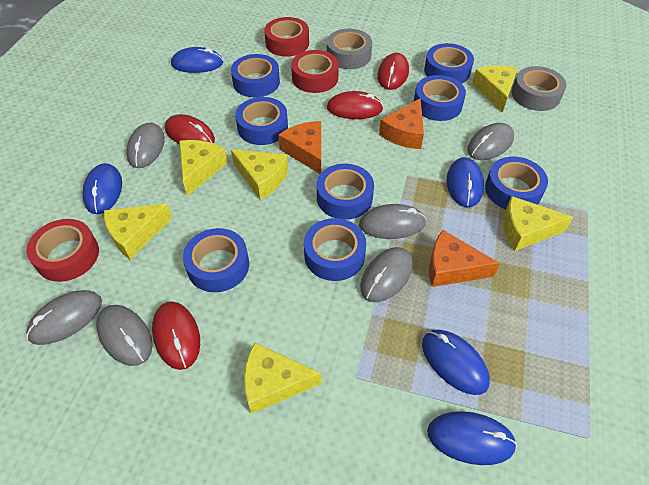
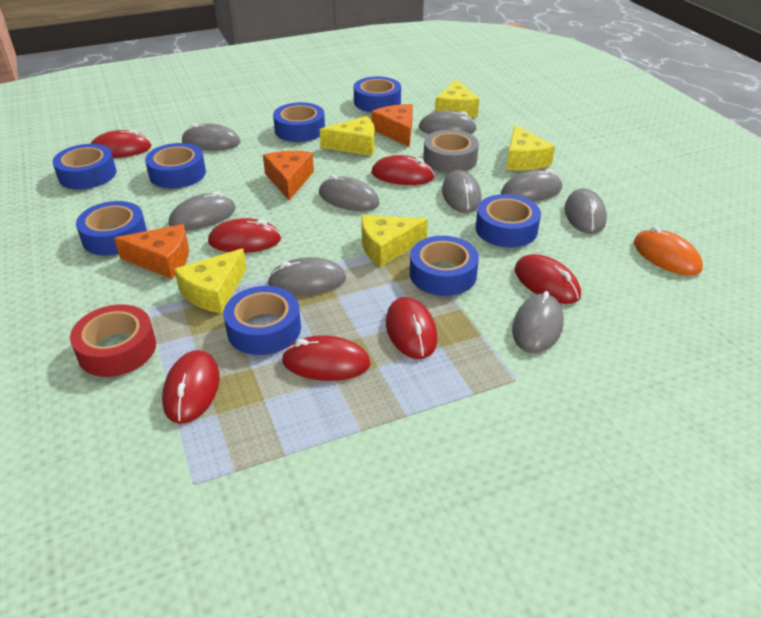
blue mouse: [82,163,122,214] [171,47,223,73] [422,330,490,395] [427,411,517,465] [447,157,484,207] = 5 -> none = 0
grey mouse: [26,290,102,345] [96,305,153,366] [126,123,165,168] [359,204,426,239] [360,247,413,302] [467,123,514,160] = 6 -> [169,191,236,231] [182,123,240,151] [267,257,346,295] [319,175,380,211] [419,110,477,134] [442,170,482,213] [501,169,562,202] [512,291,564,353] [565,188,607,234] = 9
grey tape: [327,29,372,69] [512,66,567,111] = 2 -> [423,130,479,173] = 1
orange mouse: none = 0 -> [634,226,703,276] = 1
red mouse: [152,301,200,370] [165,114,215,144] [327,91,383,119] [377,53,409,90] = 4 -> [91,129,152,158] [162,350,220,424] [208,218,281,253] [282,335,370,381] [372,155,435,185] [386,297,438,359] [515,254,581,304] = 7
red tape: [26,219,99,282] [264,17,309,57] [291,50,339,93] = 3 -> [70,305,156,377] = 1
yellow cheese: [104,204,172,260] [179,140,228,196] [231,150,288,200] [244,342,321,414] [472,65,518,113] [503,196,573,251] = 6 -> [174,248,247,314] [319,116,375,156] [361,215,428,267] [435,79,479,118] [506,125,555,170] = 5

